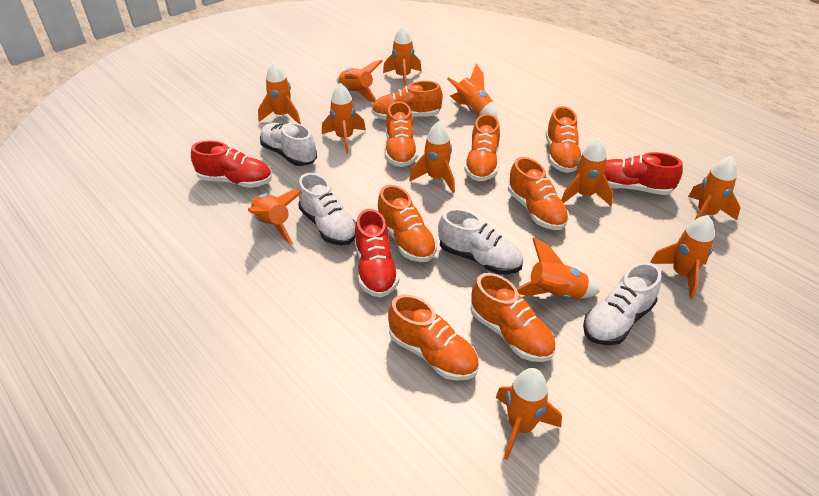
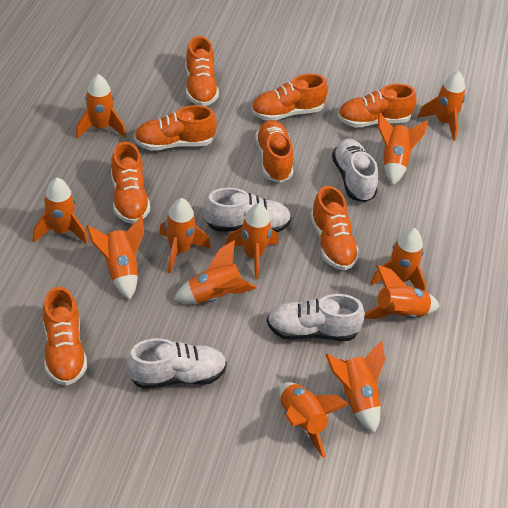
red shoe: [191,141,272,188] [355,209,399,298] [604,152,683,195] = 3 -> none = 0

